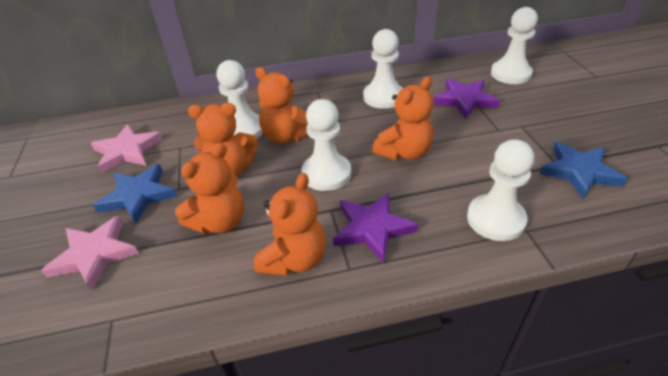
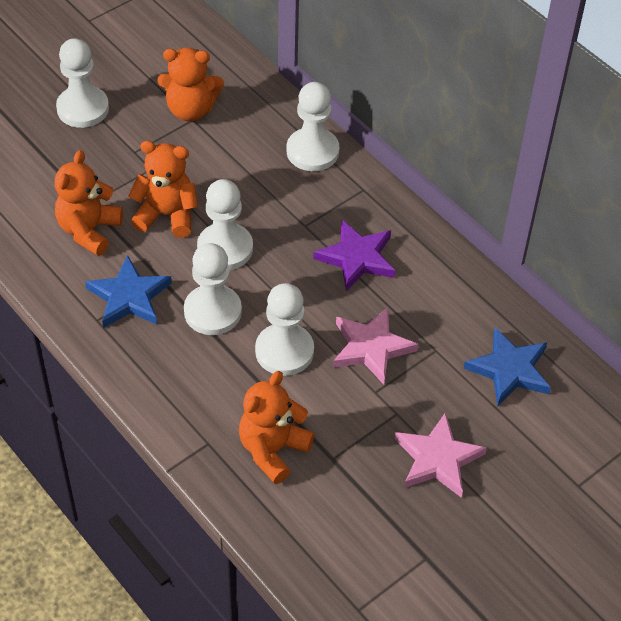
orange teddy bear: [175,142,244,234] [188,103,258,176] [254,173,326,276] [255,67,308,144] [372,76,434,161] = 5 -> [55,150,123,256] [128,141,198,238] [158,48,224,121] [239,371,315,484] = 4
purple star: [333,192,418,263] [433,78,500,119] = 2 -> [313,220,395,291] = 1

